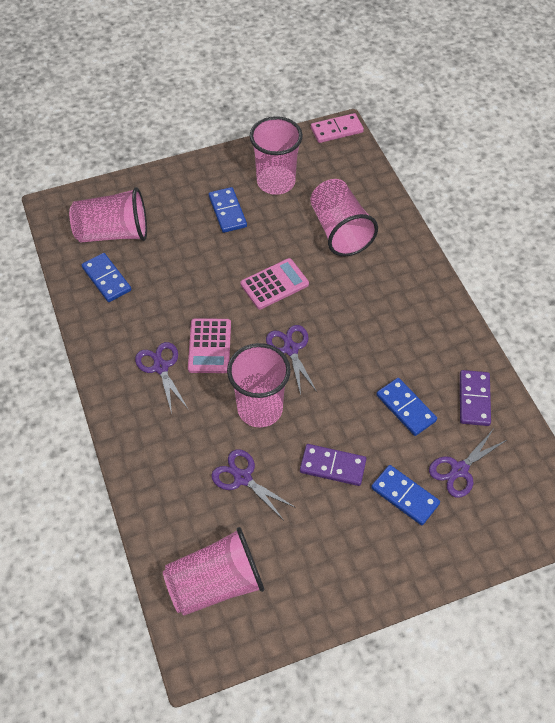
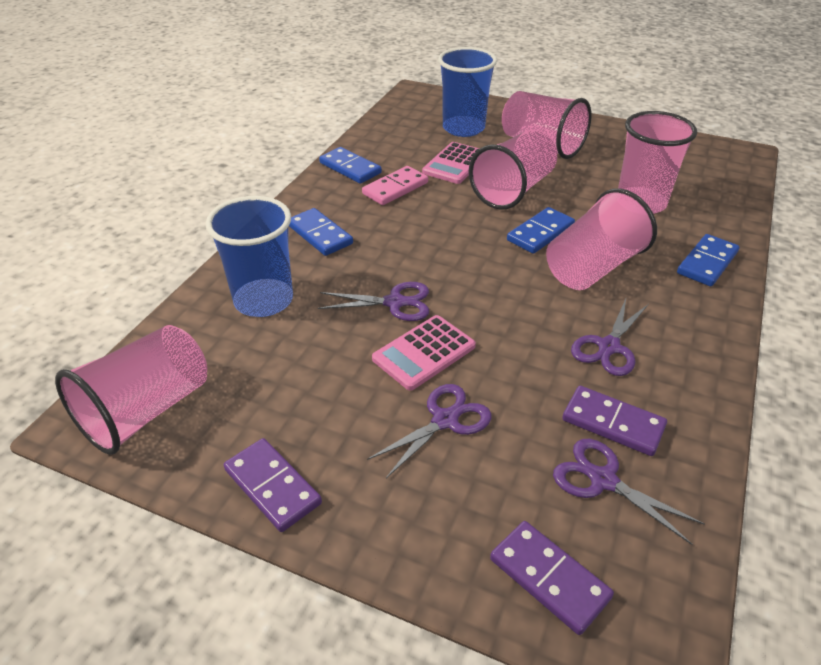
blue cup: none = 0 -> [206,196,293,317] [438,47,497,137] = 2
purple domino: [300,444,366,486] [460,370,491,426] = 2 -> [224,438,322,532] [490,521,614,635] [562,386,667,456] = 3

